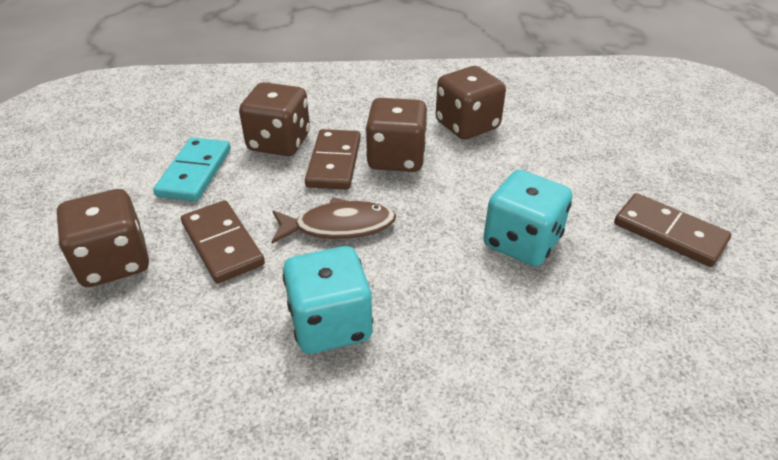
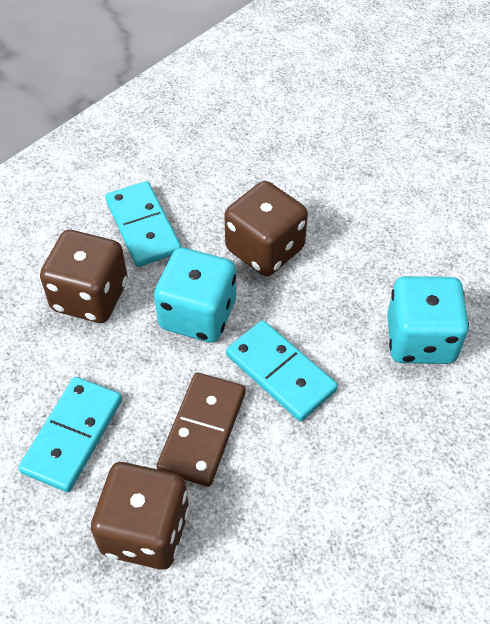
brown dice: [56,189,149,287] [239,82,310,156] [365,98,428,172] [435,66,506,140] = 4 -> [40,230,128,323] [91,462,189,570] [224,181,308,276] = 3
brown domino: [181,200,265,284] [305,129,361,190] [614,193,731,267] = 3 -> [157,372,245,487] = 1
brown fish: [271,197,396,244] = 1 -> none = 0
turquoise domino: [153,137,231,201] = 1 -> [18,377,122,492] [105,181,181,267] [226,320,338,421] = 3

